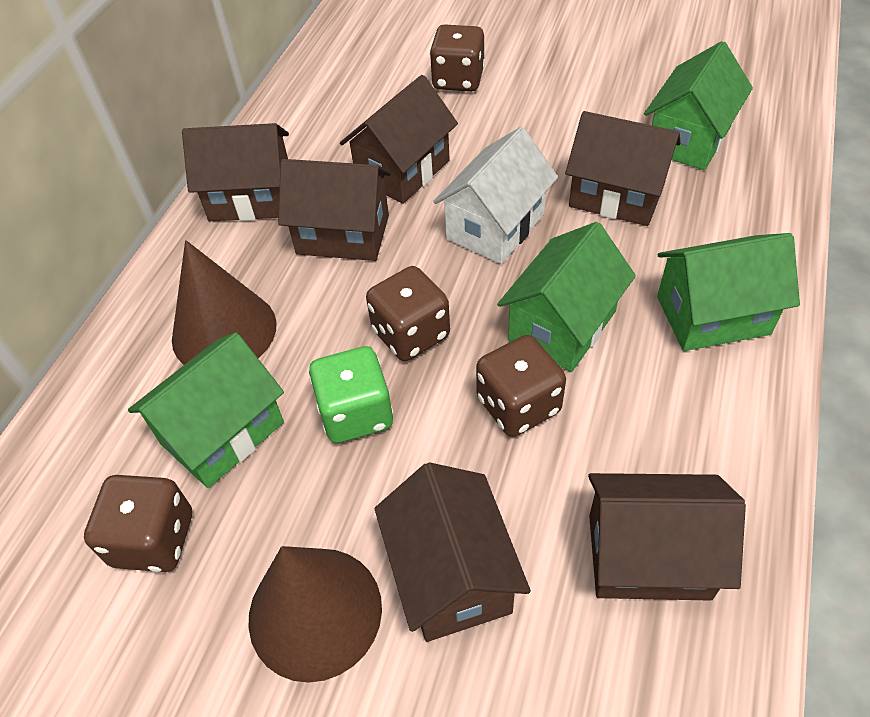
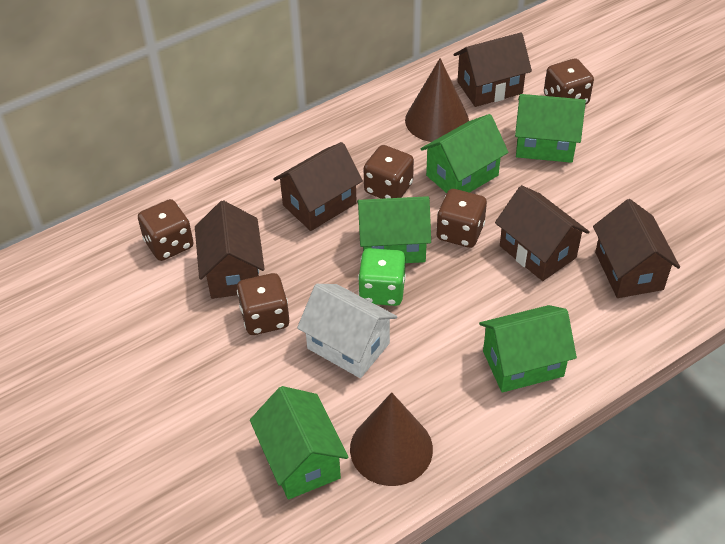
brown dice: [84,475,192,572] [366,266,450,361] [430,24,485,92] [476,335,566,437] = 4 -> [138,199,194,261] [237,273,289,335] [364,145,414,199] [436,189,487,248] [544,59,594,105] = 5
brown house: [182,123,289,221] [278,159,391,261] [340,75,458,204] [375,462,531,642] [565,111,681,226] [588,473,746,601] = 6 -> [195,200,265,299] [273,142,363,231] [454,32,532,107] [495,185,589,281] [593,199,680,298] = 5
green house: [128,332,284,488] [497,222,636,372] [644,41,753,170] [657,233,800,351] = 4 -> [250,386,349,500] [357,196,431,263] [420,114,509,193] [479,305,577,393] [515,94,586,163] = 5

